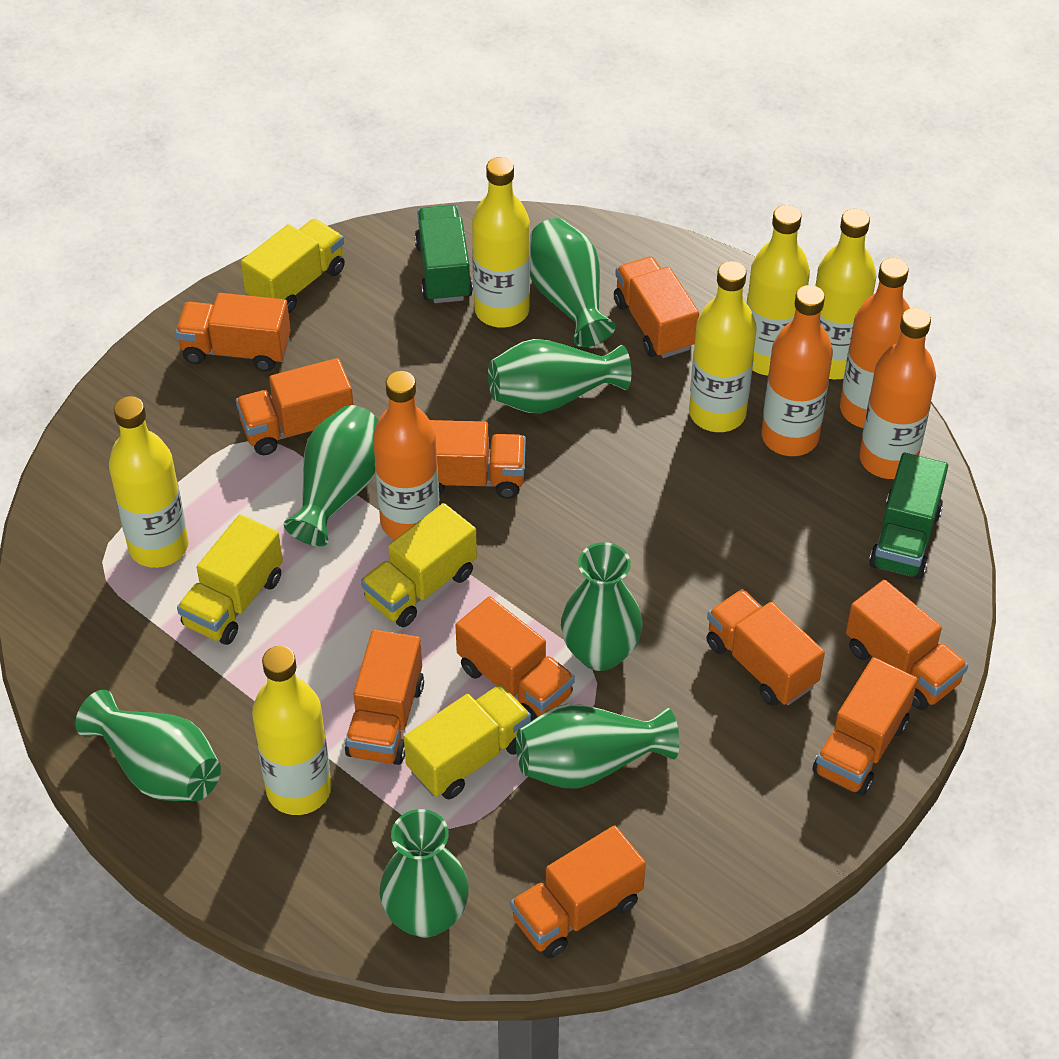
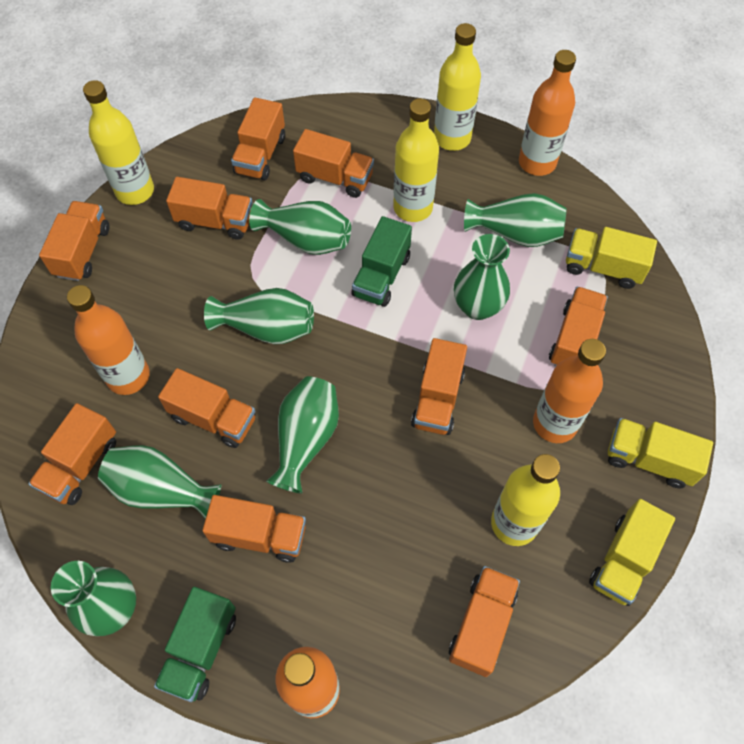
yellow bottle: [109,396,189,568] [252,646,332,815] [472,157,530,328] [689,261,757,432] [747,205,810,375] [815,209,877,379] = 6 -> [83,80,154,205] [393,98,439,222] [434,23,481,151] [491,454,560,546] = 4
yellow truck: [177,514,283,645] [241,219,345,313] [361,503,477,627] [404,684,531,799] = 4 -> [566,227,657,289] [589,499,675,606] [608,418,713,488] = 3

